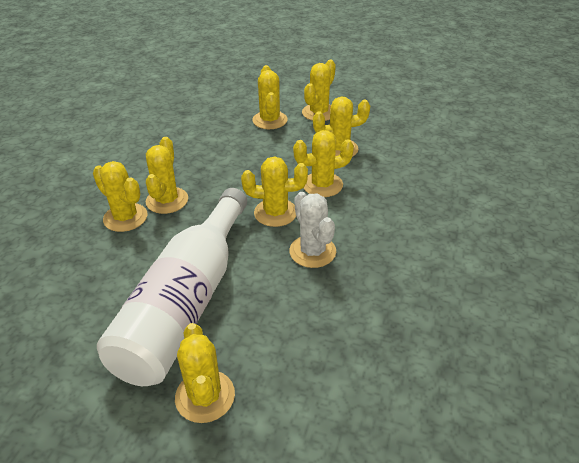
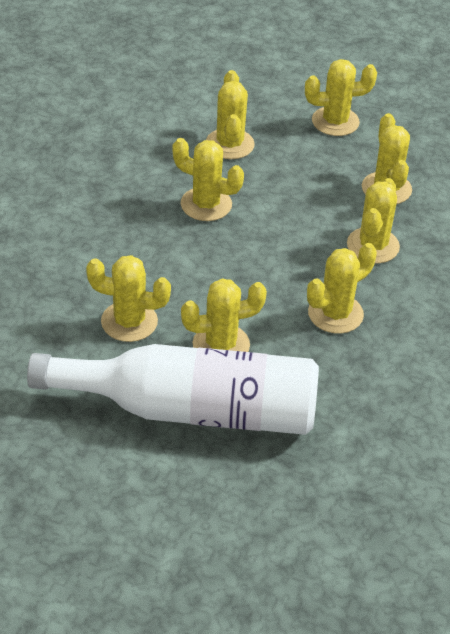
white cactus: [289,192,336,268] = 1 -> none = 0

